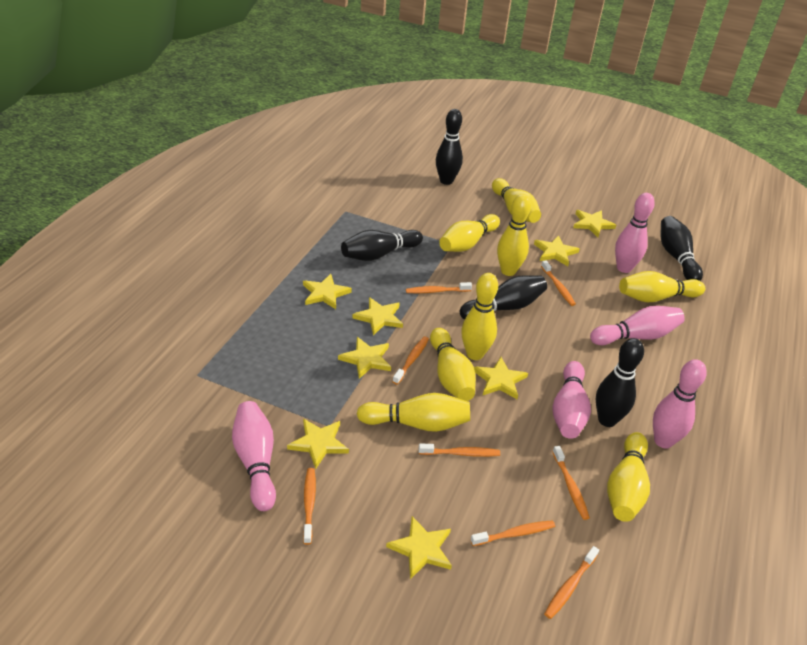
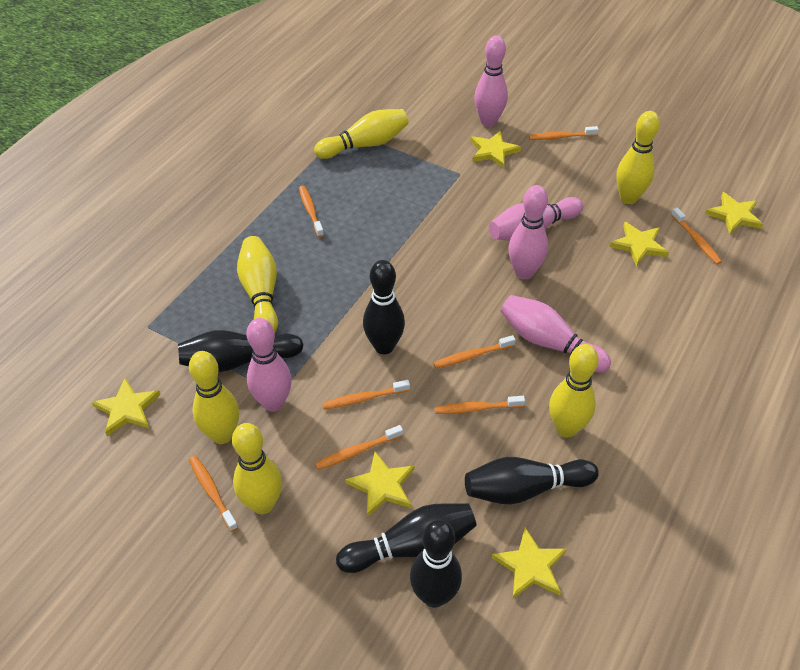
yellow bowling pin: [357,393,470,432] [430,328,476,401] [439,214,500,252] [461,273,498,360] [492,178,541,223] [497,194,531,276] [607,432,650,522] [619,271,705,302] = 8 -> [189,351,239,444] [232,423,282,514] [237,236,278,332] [314,109,408,159] [549,344,599,437] [616,111,660,204] = 6
yellow star: [287,419,349,469] [303,274,352,309] [338,337,391,379] [352,297,403,335] [386,516,452,579] [474,357,528,399] [534,235,580,266] [573,210,616,237] = 8 -> [92,378,161,436] [345,452,415,517] [471,131,521,168] [492,527,567,598] [609,222,669,267] [705,192,763,234] = 6

